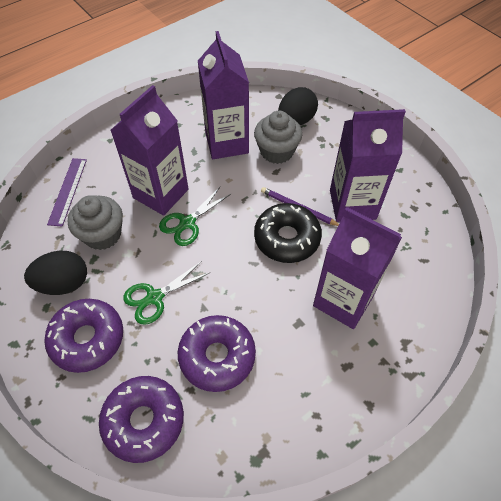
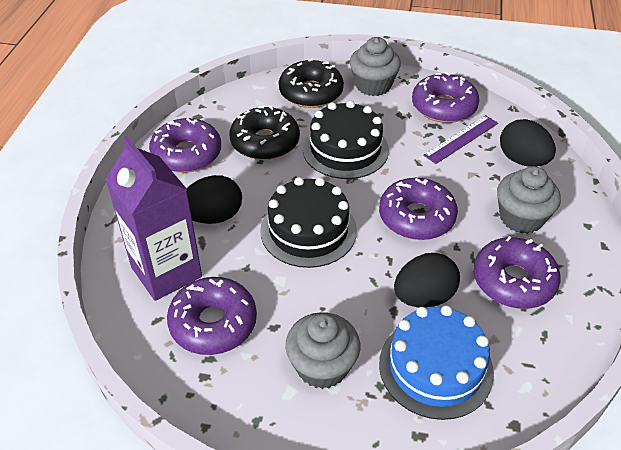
black cake: none = 0 -> [260,177,357,268] [303,101,389,179] = 2
black donut: [254,203,322,263] = 1 -> [230,105,300,160] [279,58,344,108] = 2
black egg: [24,251,87,295] [278,87,318,125] = 2 -> [187,175,242,224] [394,253,460,308] [500,119,556,167] = 3
blue cake: none = 0 -> [379,305,494,420] = 1
green scissors: [123,261,211,325] [159,186,232,246] = 2 -> none = 0
grey cupcake: [68,195,123,250] [254,111,302,164] = 2 -> [285,312,360,389] [350,37,401,96] [497,166,561,234] = 3
purple carton: [110,85,189,216] [198,31,249,159] [313,207,402,329] [330,109,406,222] = 4 -> [105,136,202,301] = 1
purple donut: [44,299,123,373] [99,376,184,463] [178,315,256,392] = 3 -> [149,118,221,173] [167,277,257,355] [379,178,458,240] [412,72,479,123] [473,236,560,309] = 5
purple pencil: [261,187,339,226] = 1 -> none = 0

